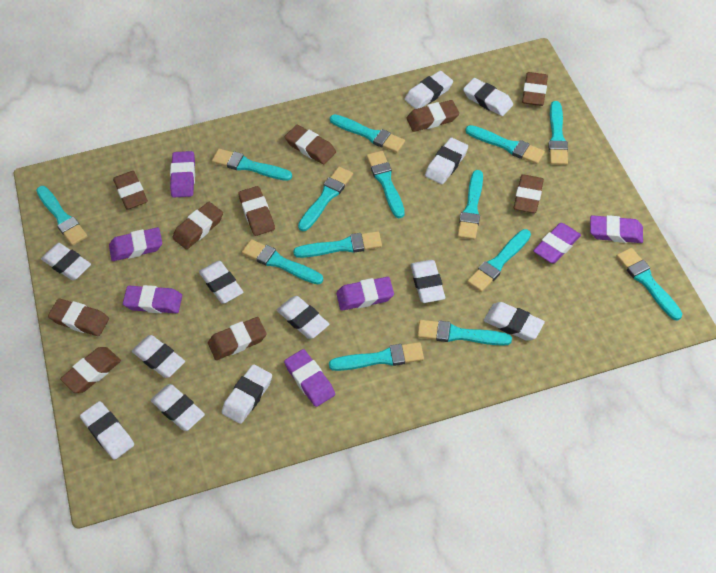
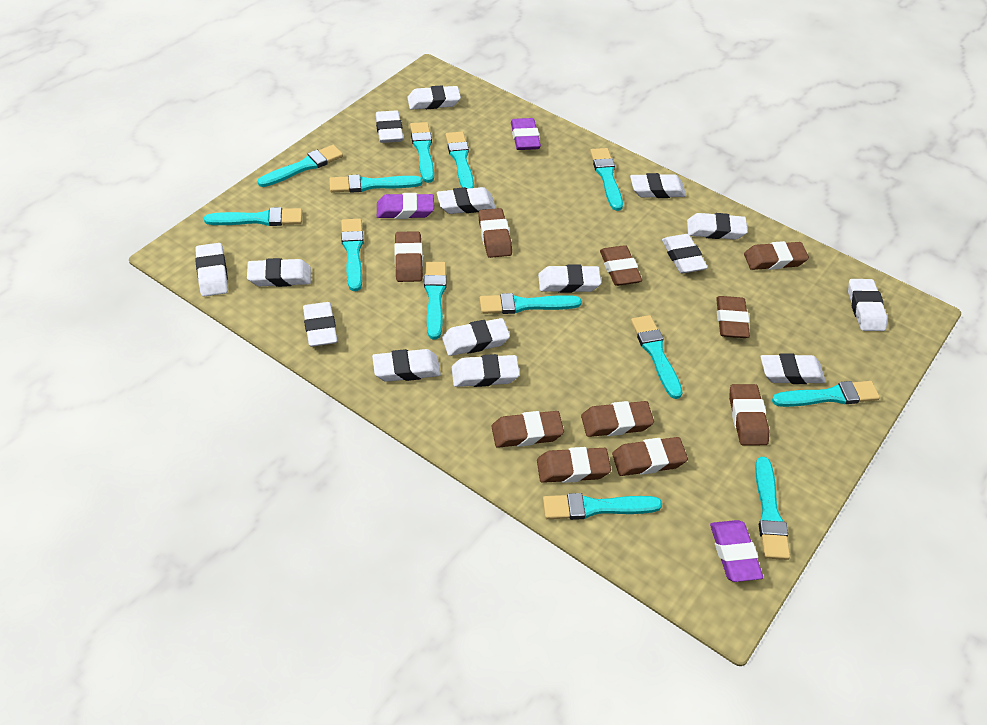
purple eraser: [109,227,162,261] [123,285,182,313] [170,151,195,198] [284,349,335,407] [336,277,394,311] [533,223,581,263] [590,215,643,243] = 7 -> [377,193,434,219] [511,118,541,150] [710,520,763,582] = 3
turquoise brush: [36,186,88,246] [212,149,292,181] [242,239,323,284] [293,231,382,258] [298,167,353,231] [329,342,424,371] [330,114,405,153] [366,151,405,218] [417,320,512,346] [457,170,483,240] [465,125,545,164] [467,229,531,292] [548,101,568,165] [616,248,682,320] = 14 -> [204,207,302,226] [257,145,343,187] [329,174,423,193] [341,219,364,291] [410,122,434,183] [424,262,447,339] [446,132,474,189] [480,293,582,314] [543,493,662,520] [590,148,623,211] [631,315,683,399] [755,457,790,560] [772,381,880,407] = 13
white eraser: [41,243,91,281] [80,401,134,460] [132,335,185,378] [150,384,205,431] [199,261,243,304] [222,364,272,424] [277,296,329,339] [405,71,453,109] [411,260,445,303] [425,138,468,184] [463,78,513,116] [484,302,545,341] = 12 -> [195,243,228,296] [247,258,311,287] [303,302,337,347] [372,349,441,382] [375,110,403,143] [407,85,461,110] [437,187,496,214] [442,318,510,356] [452,354,520,387] [538,264,601,293] [630,173,686,198] [662,234,708,273] [687,213,748,240] [760,353,826,384] [848,279,887,331] = 15

